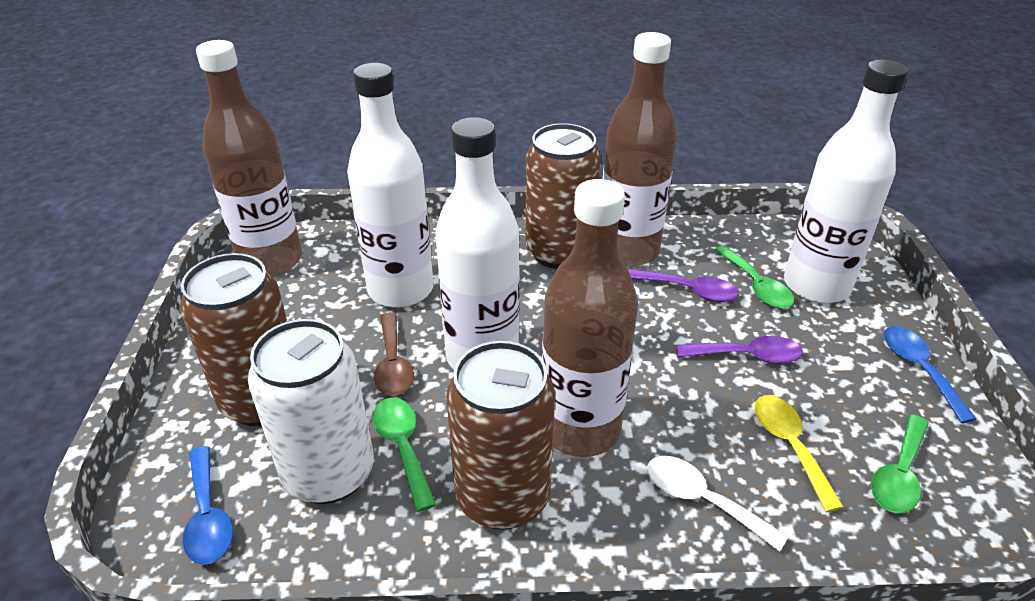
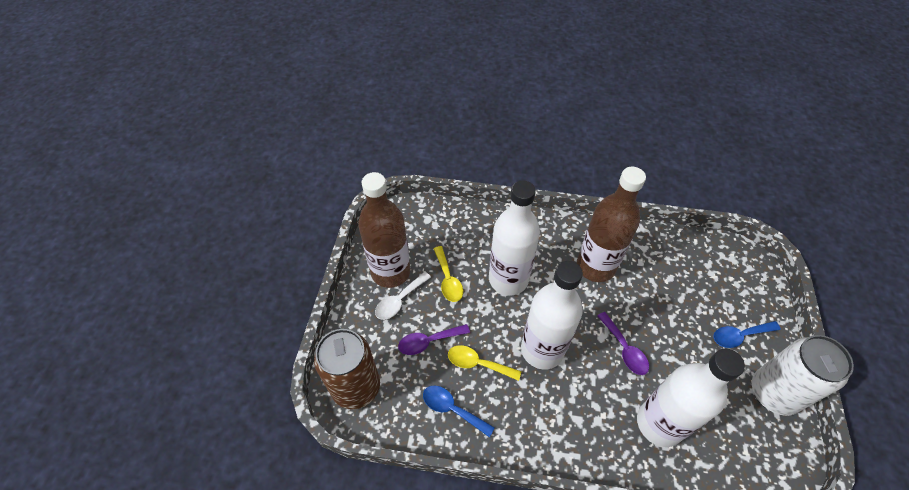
brown bottle: [196,40,302,276] [542,179,638,457] [603,32,677,267] = 3 -> [358,172,411,288] [577,167,646,282] = 2
brown can: [180,253,287,426] [446,341,555,530] [525,123,601,269] = 3 -> [314,329,380,409] = 1
brown spoon: [374,312,414,396] = 1 -> none = 0
green spoon: [372,398,436,512] [715,246,794,309] [871,415,929,513] = 3 -> none = 0
yellow spoon: [754,395,844,512] = 1 -> [434,246,463,302] [448,345,522,381] = 2

